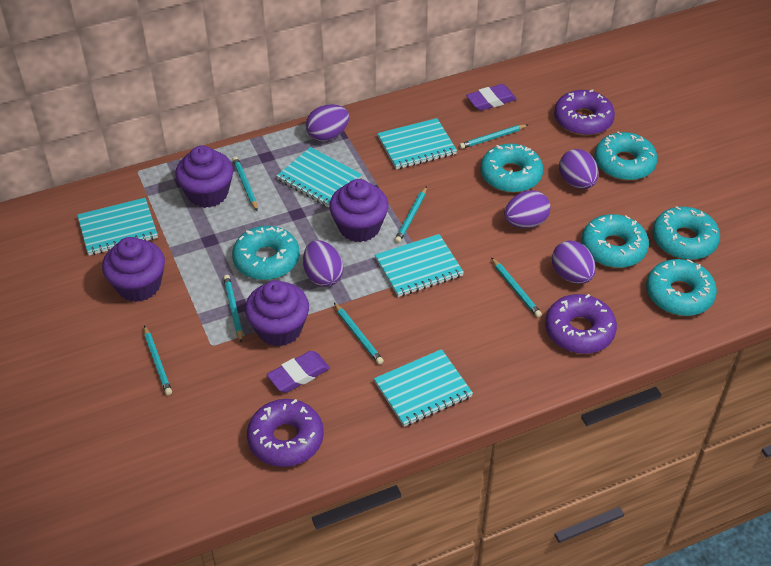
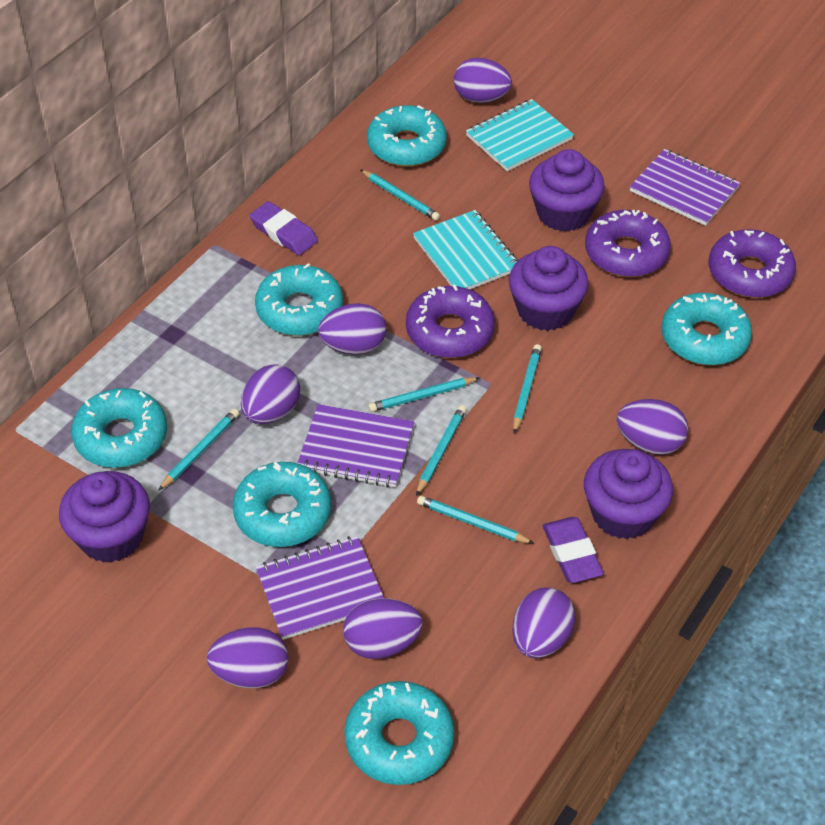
purple egg: [303,240,343,287] [306,104,349,141] [504,190,551,228] [552,241,596,284] [559,149,599,189] = 5 -> [207,627,289,688] [241,364,300,424] [318,303,386,355] [343,598,423,659] [454,58,512,103] [512,587,576,658] [617,399,688,455] = 7
purple notebook: none = 0 -> [256,536,384,640] [297,404,415,488] [630,149,740,226] = 3
turquoise notebook: [77,198,158,256] [277,147,362,207] [374,349,473,427] [375,234,464,297] [377,118,457,169] = 5 -> [413,210,518,289] [466,99,574,171] = 2
turquoise pencil: [144,326,172,395] [224,275,243,343] [232,157,258,211] [334,303,384,365] [395,186,427,243] [459,124,529,149] [491,258,542,318] = 7 -> [158,409,239,491] [360,169,440,221] [368,377,480,412] [416,405,466,496] [417,496,534,544] [513,344,542,433] = 6

